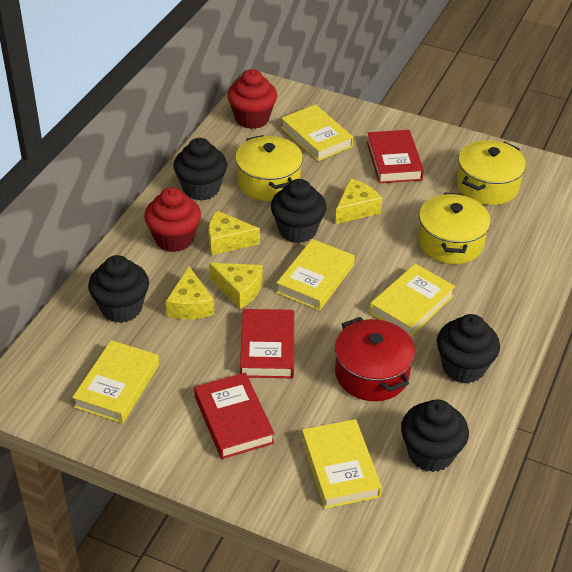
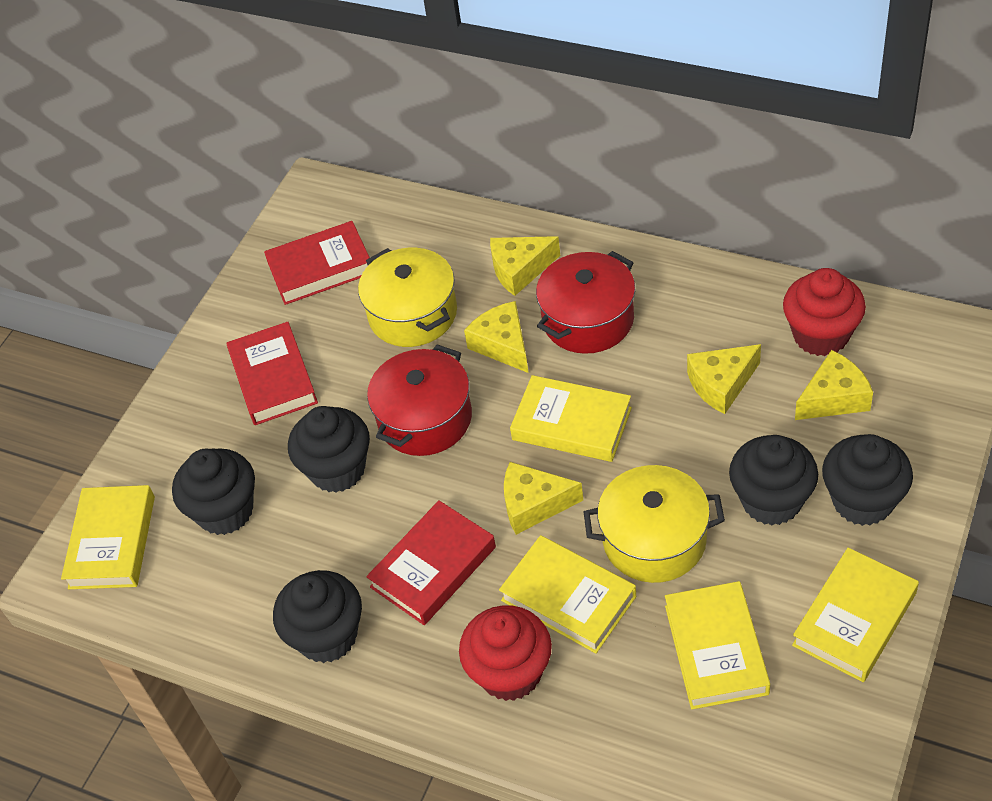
red pot: [335,317,415,401] = 1 -> [367,344,472,456] [536,251,635,354] = 2
yellow cheese: [166,266,214,320] [208,211,260,255] [209,263,263,309] [335,179,382,224] = 4 -> [464,301,528,373] [490,236,560,296] [504,462,583,535] [687,344,761,414] [795,350,873,420] = 5
yellow pot: [235,135,303,201] [418,192,491,264] [456,140,526,205] = 3 -> [358,248,457,347] [584,465,725,583] = 2

